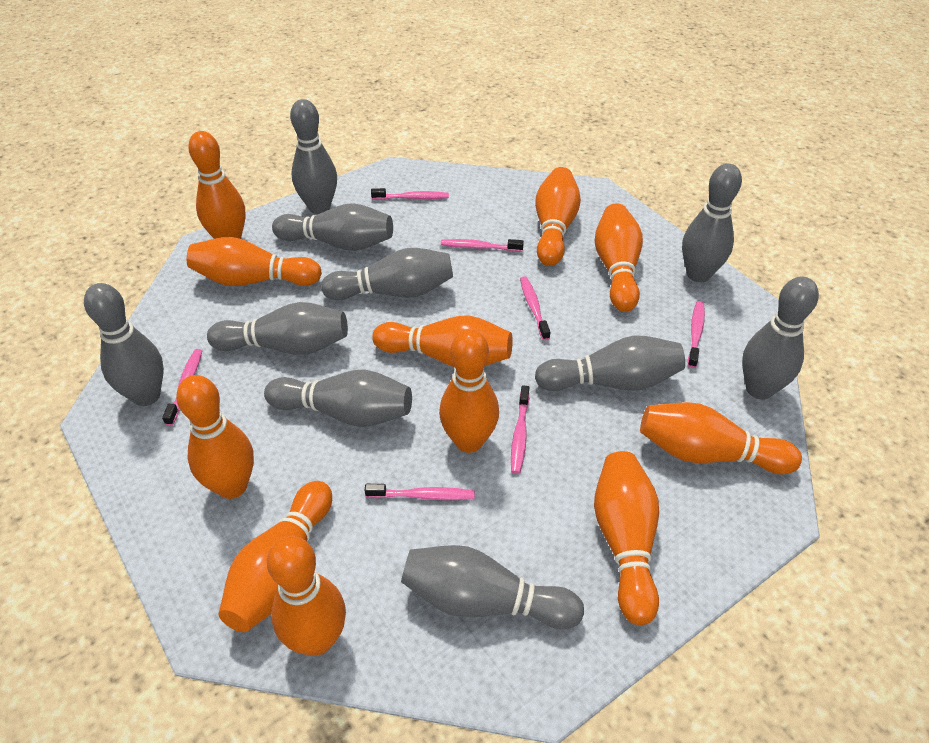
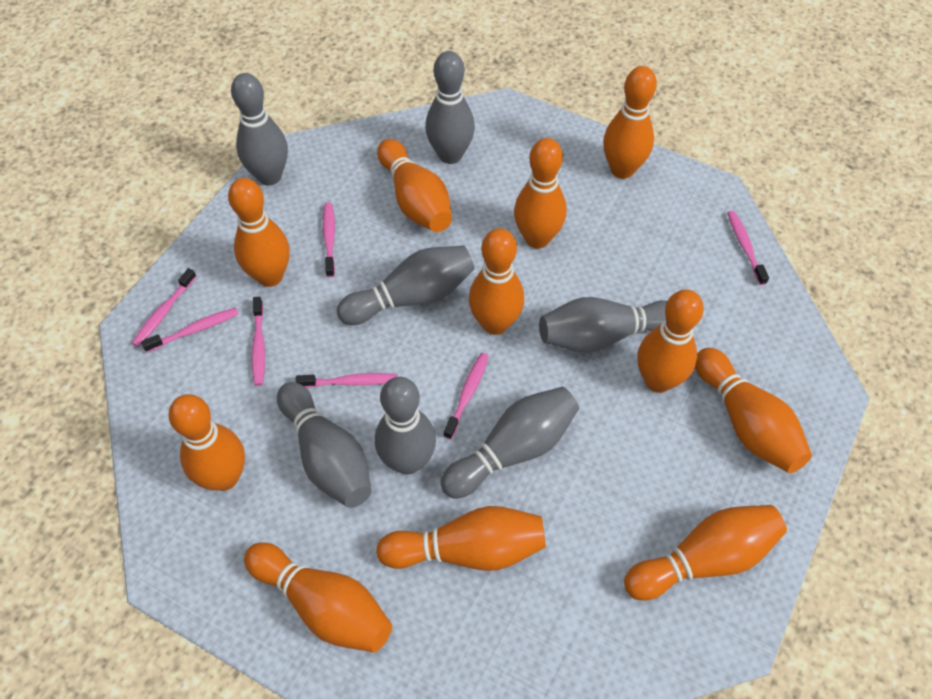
grey bowling pin: [84,283,164,406] [207,302,348,355] [264,370,412,427] [272,203,393,251] [290,99,337,214] [321,248,453,300] [401,545,584,629] [535,336,685,391] [682,163,742,282] [742,277,819,399] = 10 -> [231,73,288,186] [277,382,372,508] [337,246,475,325] [375,377,436,474] [425,51,475,164] [440,387,579,498] [539,297,667,353] = 7

